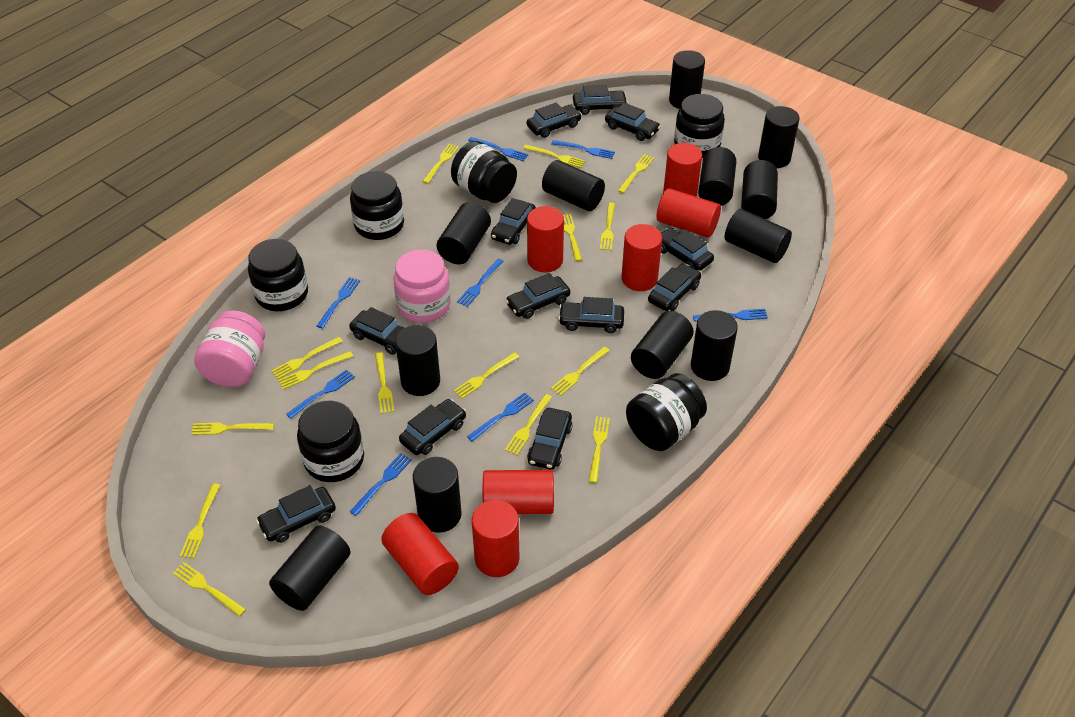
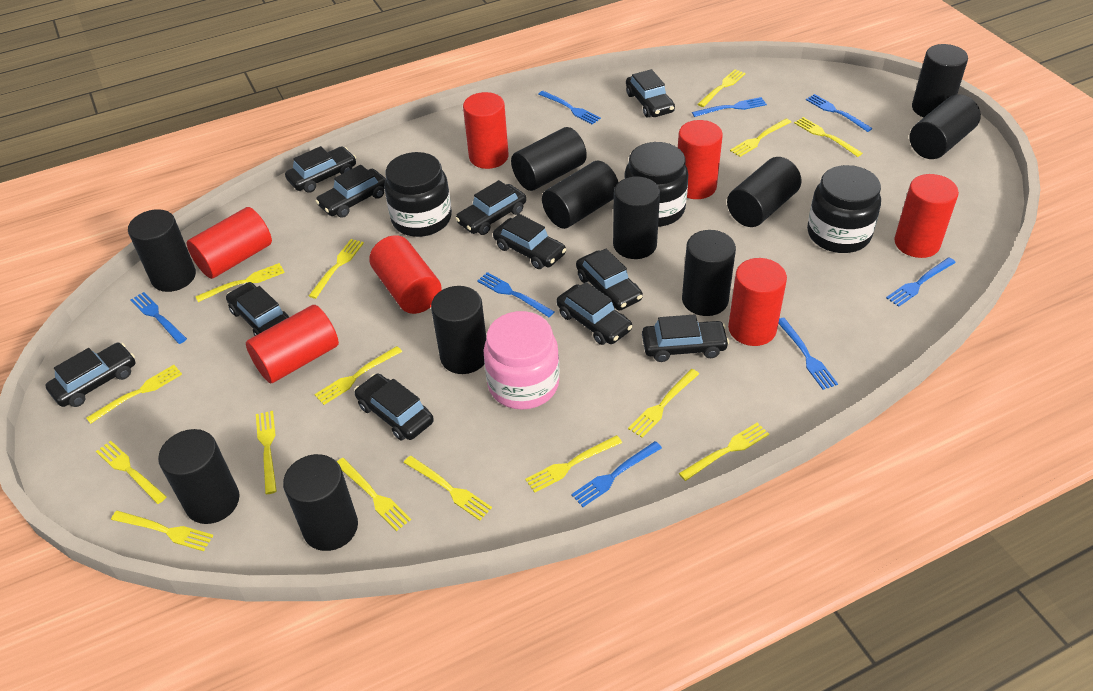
black car: [256,485,336,543] [349,307,404,355] [399,399,466,455] [491,198,536,245] [505,273,570,319] [527,103,582,138] [527,408,573,470] [558,297,624,333] [573,85,628,115] [605,102,661,141] [648,264,701,311] [661,227,714,271] = 12 -> [45,343,135,407] [226,282,289,336] [285,146,356,193] [315,165,386,218] [354,373,434,441] [455,180,526,235] [493,214,566,269] [556,282,633,345] [576,248,643,311] [626,69,675,118] [642,314,729,362] = 11
black cylinder: [269,526,351,611] [395,325,440,396] [413,457,462,533] [437,202,491,264] [542,160,605,211] [631,311,694,379] [669,50,705,109] [691,310,738,381] [698,147,736,206] [725,209,792,263] [741,160,778,219] [758,106,800,168] = 12 -> [128,209,196,292] [158,429,240,524] [283,454,358,551] [431,286,486,374] [511,127,587,191] [542,161,618,229] [613,176,660,259] [682,230,736,316] [727,157,802,227] [910,94,981,159] [912,44,968,117] = 11
black jar: [248,239,308,311] [297,401,364,482] [350,171,404,240] [451,141,517,203] [626,373,707,451] [674,94,725,158] = 6 -> [384,152,452,237] [624,142,688,227] [807,165,881,253] = 3
pink jar: [194,311,265,387] [394,249,451,323] = 2 -> [484,311,560,410] = 1

